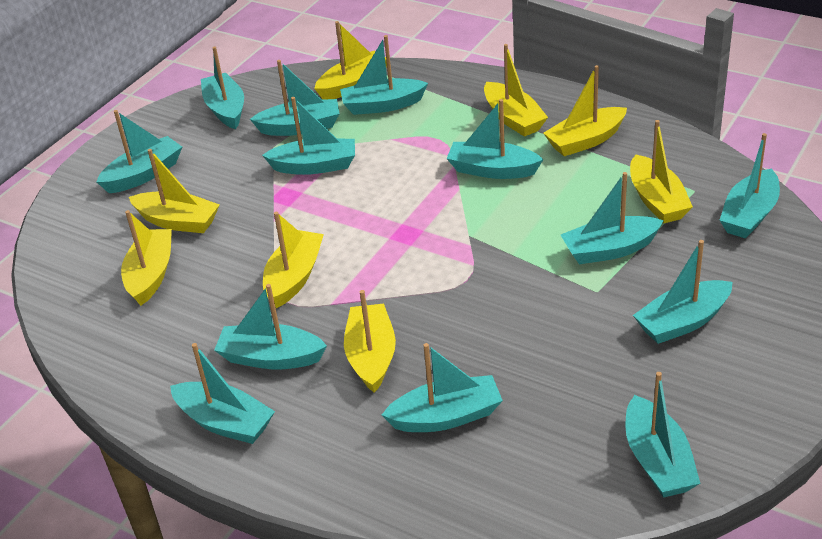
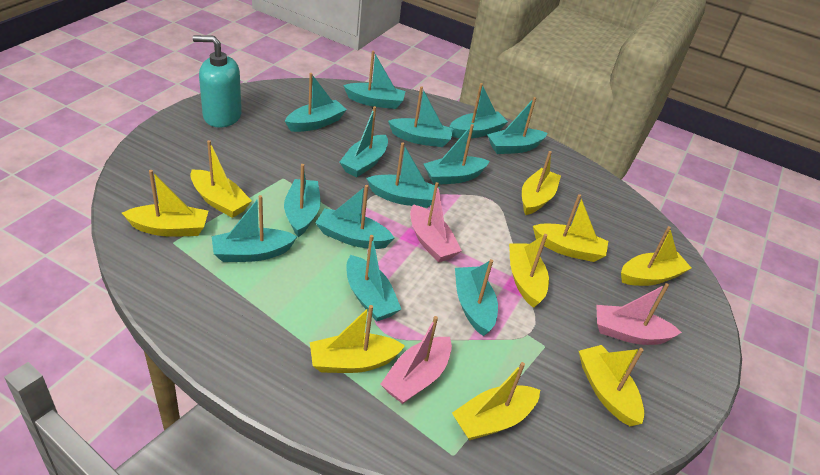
pink boat: none = 0 -> [380,316,452,404] [410,182,462,262] [596,283,682,345] = 3
turquoise soap dispenser: none = 0 -> [193,35,242,128] = 1
yellow boat: [121,210,172,306] [129,149,220,233] [263,212,324,308] [314,21,387,100] [344,290,396,393] [484,44,548,137] [543,65,627,156] [630,120,693,223] = 8 -> [122,170,208,237] [190,140,252,218] [310,305,405,373] [452,362,540,440] [509,234,549,308] [522,151,561,215] [533,194,608,262] [579,345,644,426] [621,226,691,286] = 9

